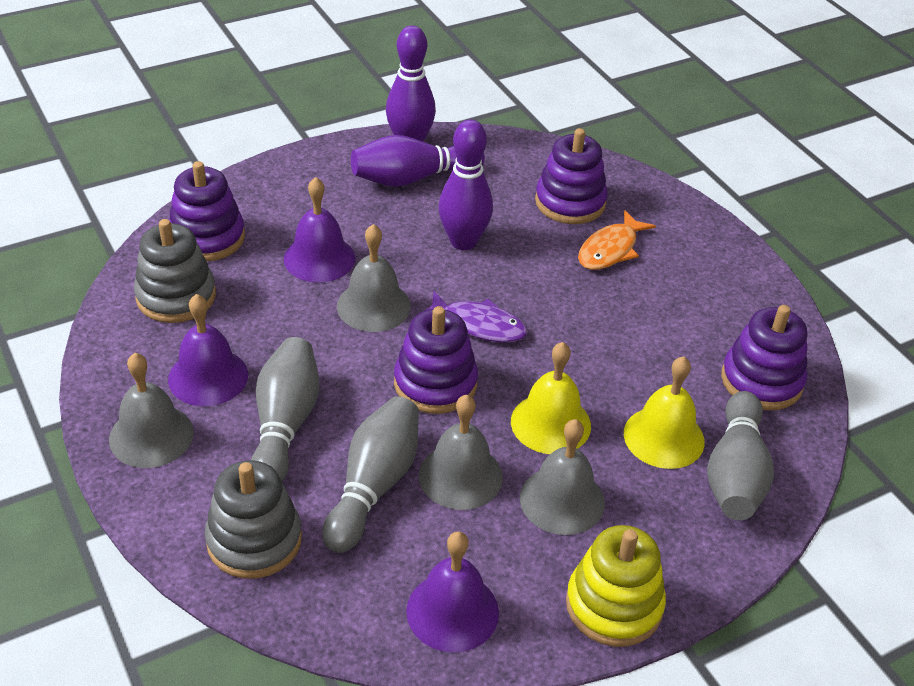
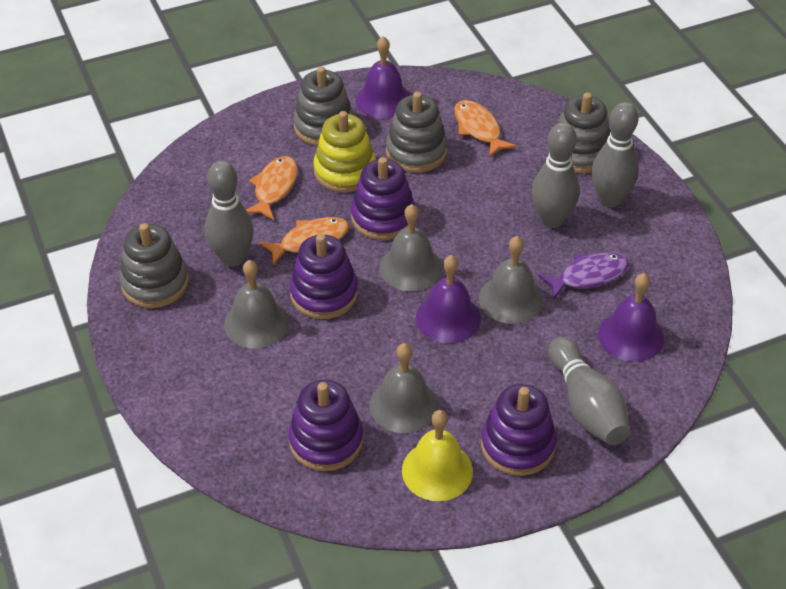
grey bowling pin: [251,337,319,482] [322,396,419,553] [707,391,774,520] = 3 -> [205,161,254,267] [532,122,579,228] [548,337,630,445] [591,102,639,207] = 4
grey stacking toy: [134,219,216,323] [205,460,302,579] = 2 -> [119,223,189,308] [293,66,354,146] [386,92,448,173] [557,92,610,173] = 4
orange fish: [578,210,656,270] = 1 -> [246,156,298,220] [259,217,349,266] [454,100,517,157] = 3
purple bowling pin: [351,135,485,187] [386,25,436,142] [439,119,493,250] = 3 -> none = 0
yellow bell: [511,342,591,454] [624,356,705,469] = 2 -> [402,410,473,501] = 1

